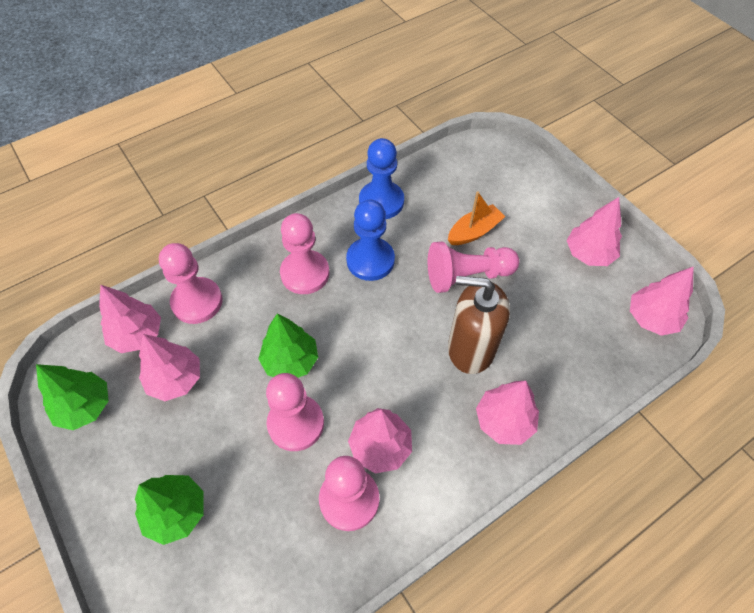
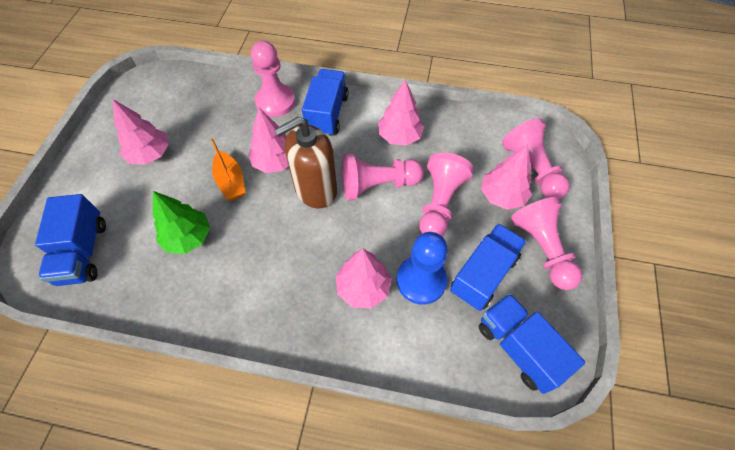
blue pawn: [346,200,395,281] [359,138,404,219] = 2 -> [397,232,448,305] = 1
blue truck: none = 0 -> [35,194,106,286] [302,69,348,136] [450,223,527,311] [479,293,585,394] = 4
green tree: [36,364,109,430] [135,475,204,545] [258,314,318,378] = 3 -> [153,191,210,254] = 1
pink tree: [99,285,161,353] [139,334,200,401] [348,408,412,474] [476,381,539,445] [566,197,622,266] [630,266,694,336] = 6 -> [113,99,169,165] [248,108,289,173] [336,248,392,309] [378,79,424,146] [481,144,532,210] = 5

